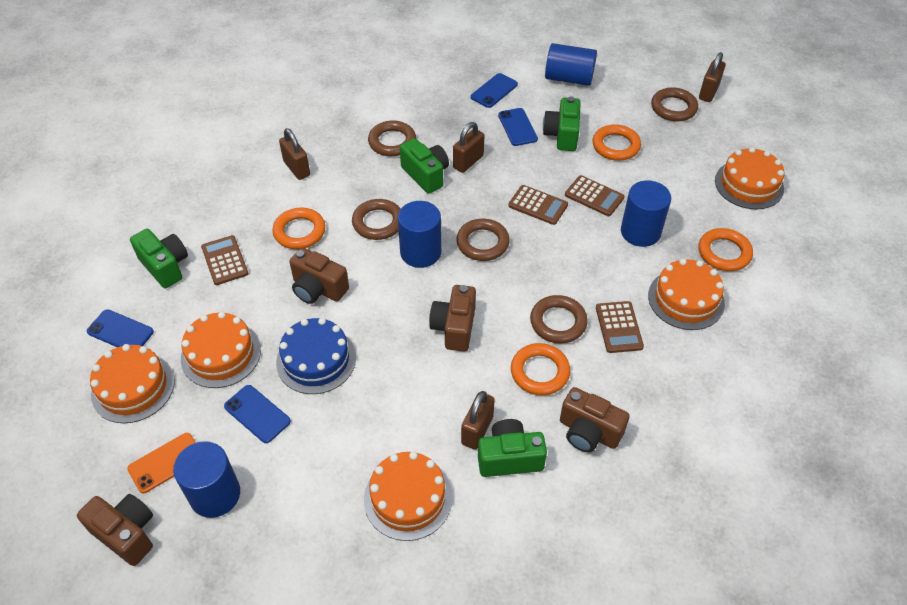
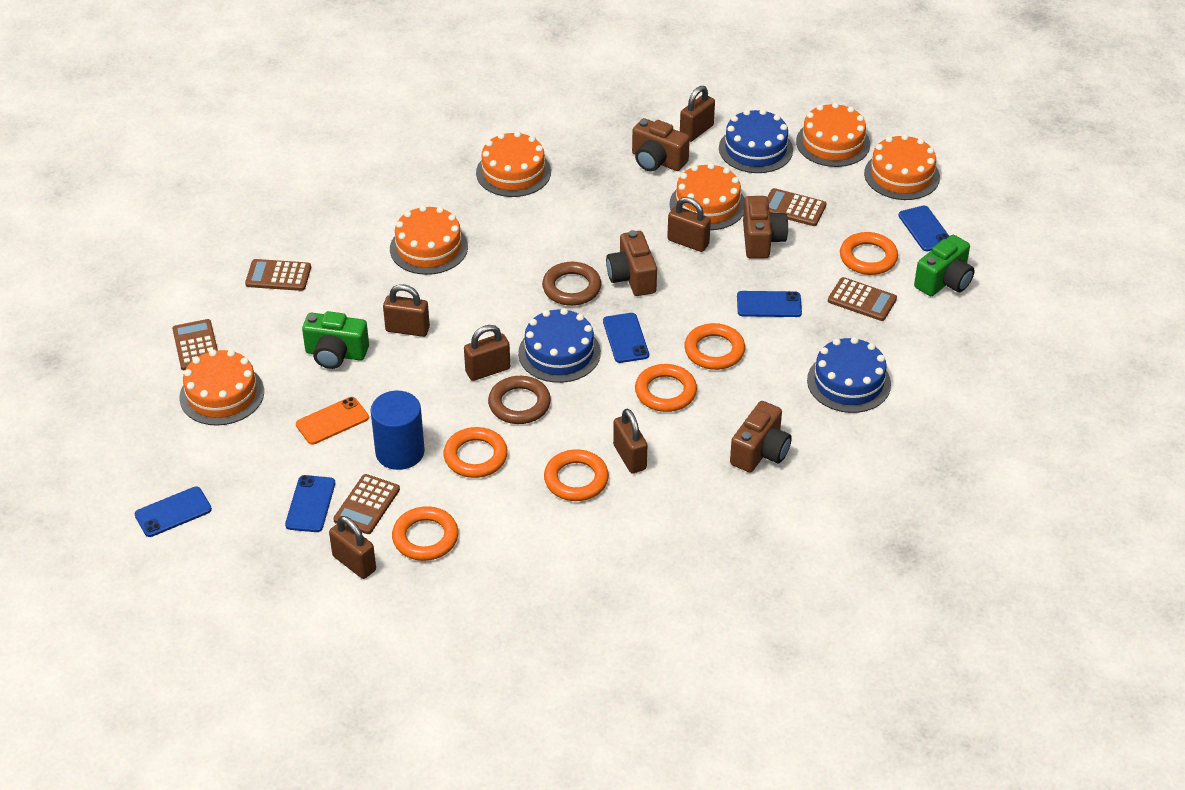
blue cake: [276,318,356,394] = 1 -> [518,308,601,383] [719,109,793,173] [807,337,891,413] = 3
blue cylinder: [173,441,240,518] [398,201,441,268] [545,43,597,86] [621,180,671,247] = 4 -> [370,391,425,470] = 1
blue phone: [87,309,154,347] [224,385,291,443] [470,73,518,108] [498,108,538,146] = 4 -> [135,486,212,537] [285,475,335,532] [603,313,649,363] [737,291,802,317] [898,206,949,251] = 5
brown calculator: [201,235,248,285] [508,185,568,225] [565,175,625,216] [596,301,644,353] = 4 -> [172,319,218,370] [245,259,311,291] [333,474,400,534] [767,188,826,226] [828,277,897,321] = 5
brown padlock: [279,128,310,180] [453,122,484,173] [461,391,495,450] [699,52,725,102] = 4 -> [329,516,376,579] [383,284,430,337] [464,325,510,381] [613,409,647,474] [667,197,711,252] [680,86,715,142] = 6
brown ring: [352,199,401,240] [368,120,416,156] [456,218,510,261] [530,295,588,343] [651,88,698,121] = 5 -> [488,376,551,424] [542,262,601,306] = 2
green camera: [130,229,188,288] [400,138,449,194] [478,419,547,477] [543,96,581,151] = 4 -> [302,311,369,369] [914,235,975,296] = 2
orange cake: [90,344,175,423] [181,312,261,388] [364,451,453,541] [648,259,725,330] [715,147,785,209] = 5 -> [179,349,264,426] [390,205,468,275] [476,131,551,197] [670,163,745,230] [796,102,870,167] [864,134,940,200] = 6
orange ring: [272,208,325,249] [511,343,570,395] [593,124,641,161] [699,228,753,271] = 4 -> [392,506,458,561] [444,427,508,478] [544,449,609,501] [635,364,697,412] [684,323,745,370] [840,232,898,275] = 6

